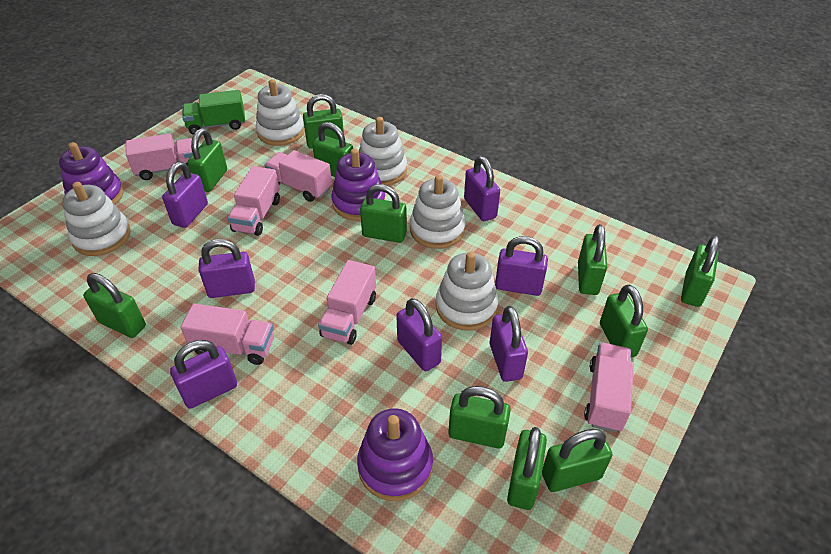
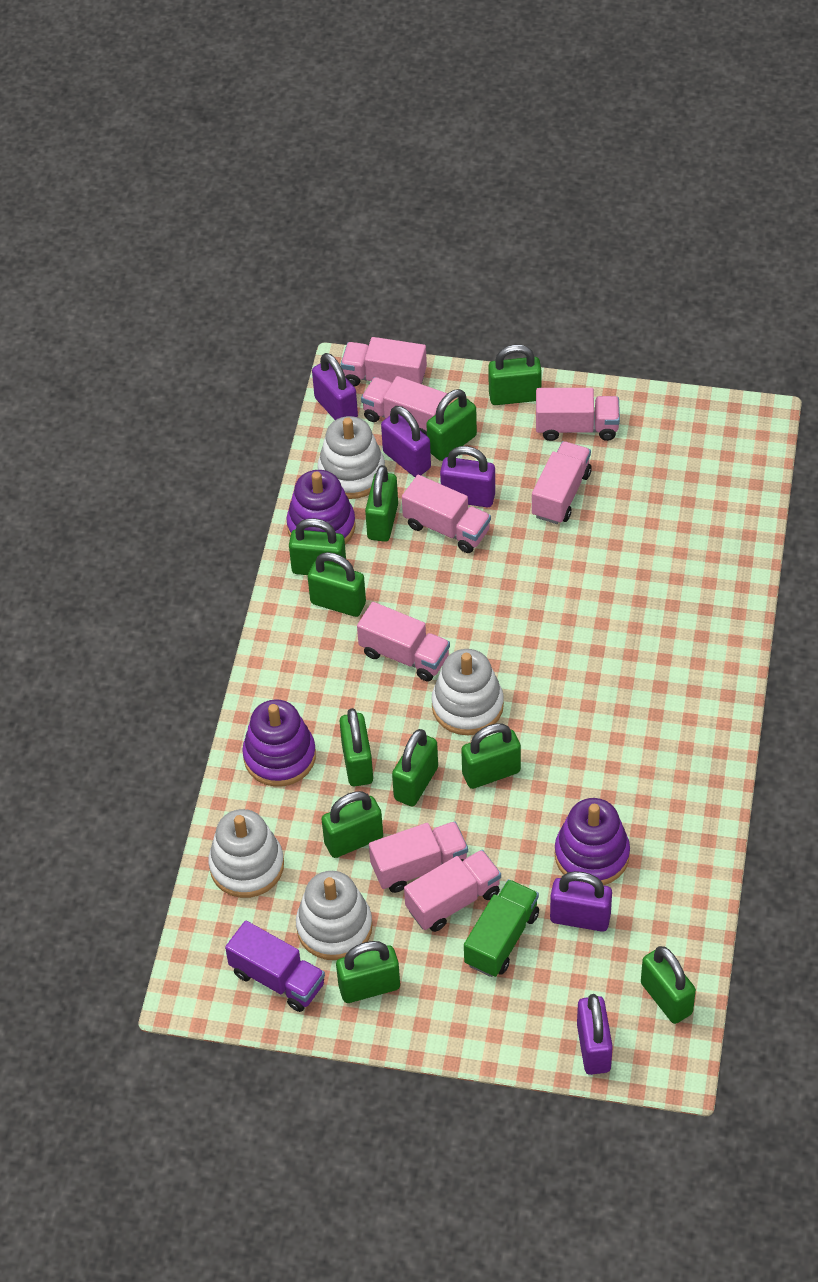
pink truck: [126,134,193,180] [180,303,274,365] [227,166,280,236] [265,150,332,202] [318,260,376,345] [584,343,634,432] = 6 -> [341,337,427,387] [357,602,450,681] [361,376,447,436] [369,821,468,893] [402,475,491,553] [404,850,501,932] [532,441,592,524] [536,388,620,441] = 8
purple padlock: [162,162,208,228] [170,340,237,409] [198,239,255,298] [396,298,442,371] [464,156,500,221] [490,306,528,382] [495,236,548,296] = 7 -> [312,353,358,420] [381,406,431,477] [440,446,495,507] [550,871,612,932] [577,994,613,1075] = 5
purple truck: none = 0 -> [225,921,325,1012] = 1
white stacking toy: [62,182,131,256] [256,79,305,146] [359,117,407,186] [410,175,465,249] [436,252,498,330] = 5 -> [208,809,284,898] [296,871,373,960] [317,416,385,499] [431,649,504,735] = 4

